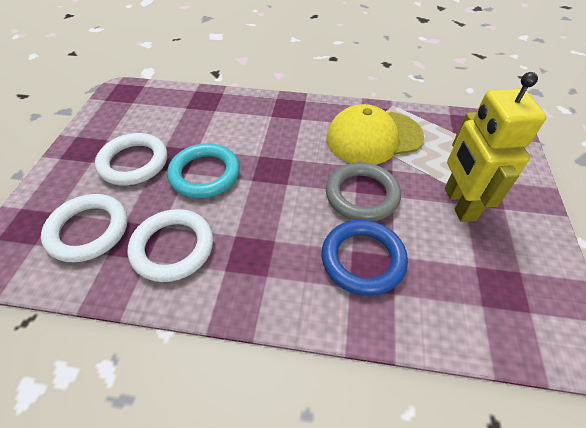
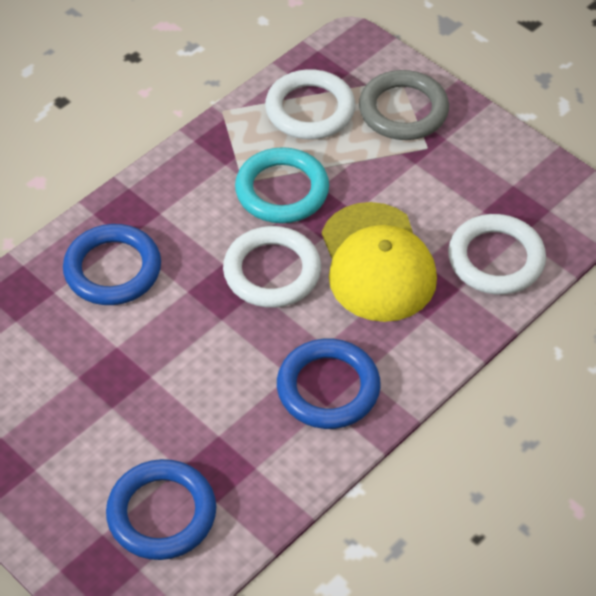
blue ring: [321,220,408,296] = 1 -> [63,224,161,305] [106,459,216,560] [277,339,381,429] = 3
yellow robot: [445,72,547,222] = 1 -> none = 0

